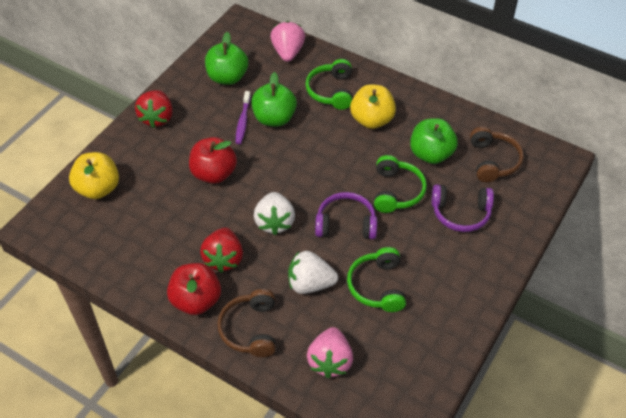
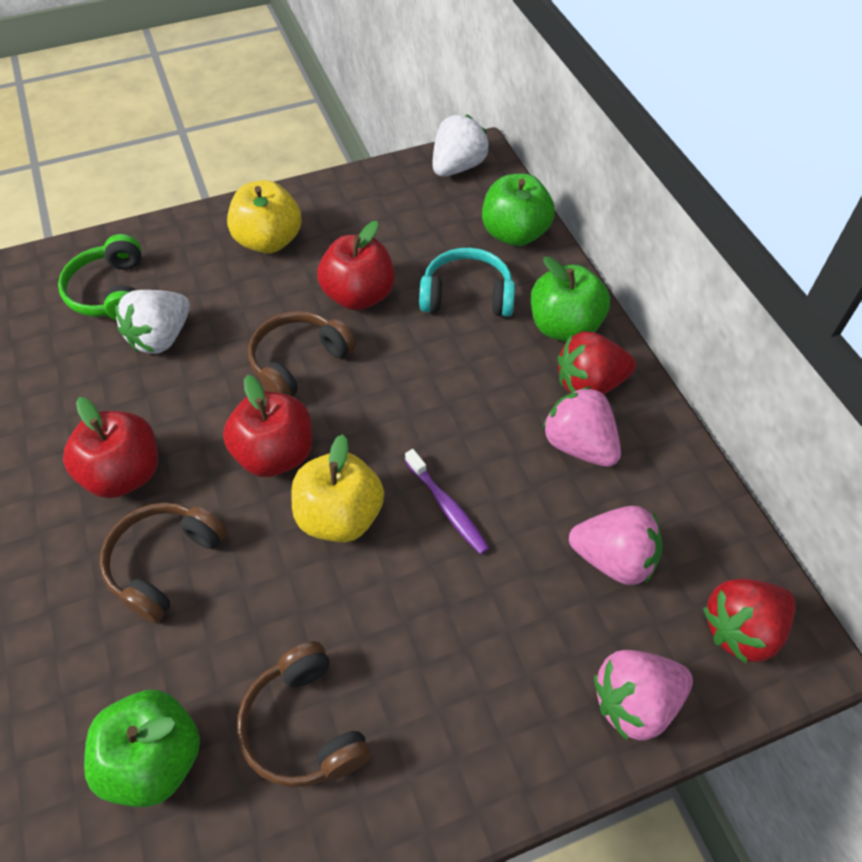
brown headphones: [217,289,276,357] [470,127,524,182] = 2 -> [99,502,227,623] [237,641,371,787] [248,311,356,396] = 3
green headphones: [305,59,352,110] [347,247,406,312] [374,155,427,213] = 3 -> [58,234,141,321] = 1
pink strawberry: [270,21,305,62] [307,327,353,378] = 2 -> [542,387,621,467] [569,506,663,585] [594,650,693,741] = 3
purple headphones: [315,192,377,239] [431,184,494,232] = 2 -> none = 0
red apple: [167,263,221,315] [189,137,237,184] = 2 -> [63,397,158,498] [223,375,313,477] [317,221,395,311] = 3
turquoise headphones: none = 0 -> [419,248,515,317] = 1

